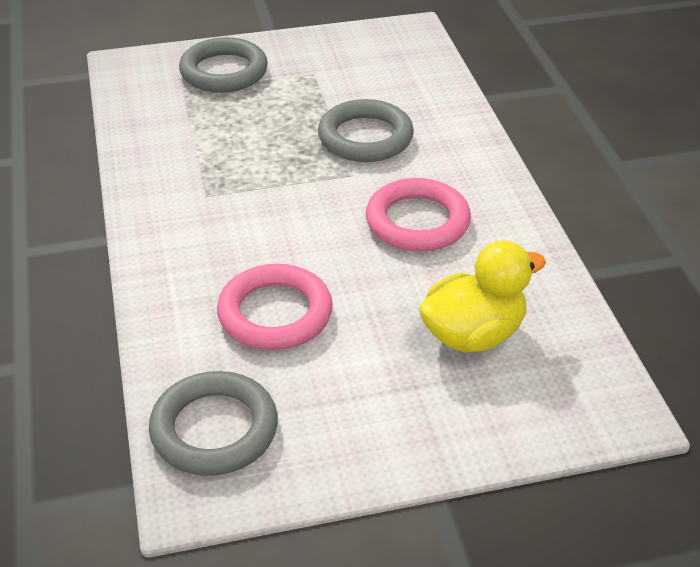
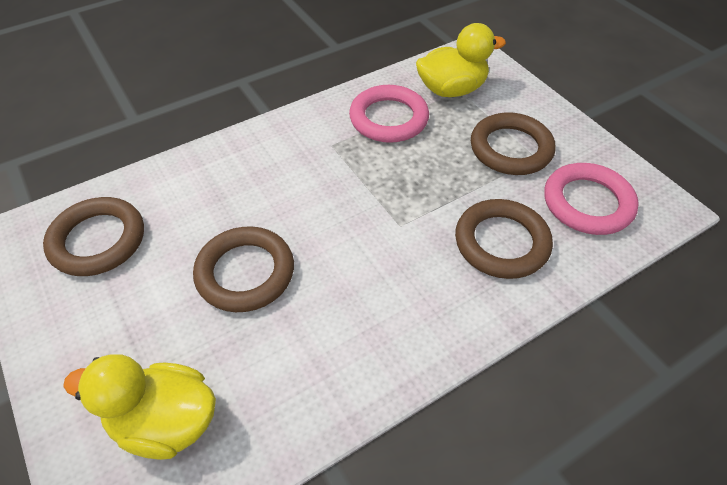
brown ring: none = 0 -> [43,197,144,276] [193,226,294,312] [455,199,553,279] [471,112,556,175] = 4
grey ring: [149,371,278,476] [179,37,268,93] [318,99,414,162] = 3 -> none = 0
yellow duck: [419,241,546,352] = 1 -> [63,354,216,460] [416,23,506,97] = 2

